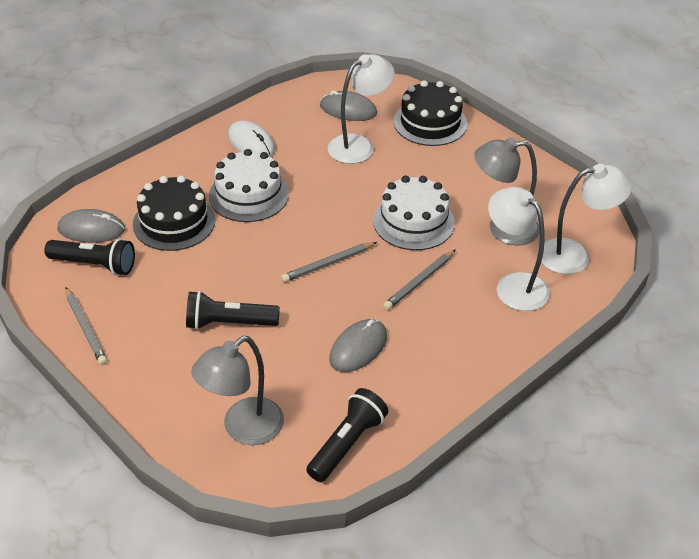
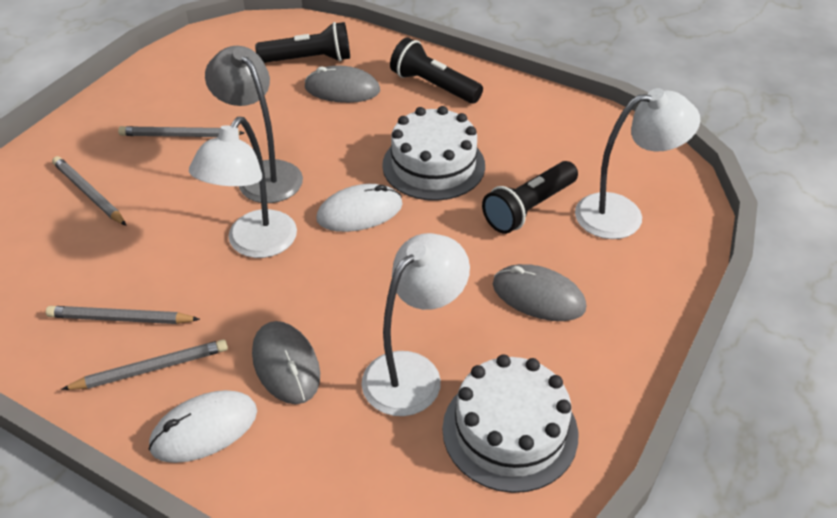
black cake: [133,175,215,251] [394,80,467,146] = 2 -> none = 0
grey lamp: [191,336,284,445] [474,137,539,246] = 2 -> [205,46,303,203] = 1
grey pencil: [66,287,107,365] [281,242,377,282] [383,249,456,310] = 3 -> [46,306,200,324] [52,156,127,226] [61,339,228,390] [118,126,245,137] = 4
white mouse: [228,120,275,157] = 1 -> [148,390,257,463] [316,184,403,232] = 2

